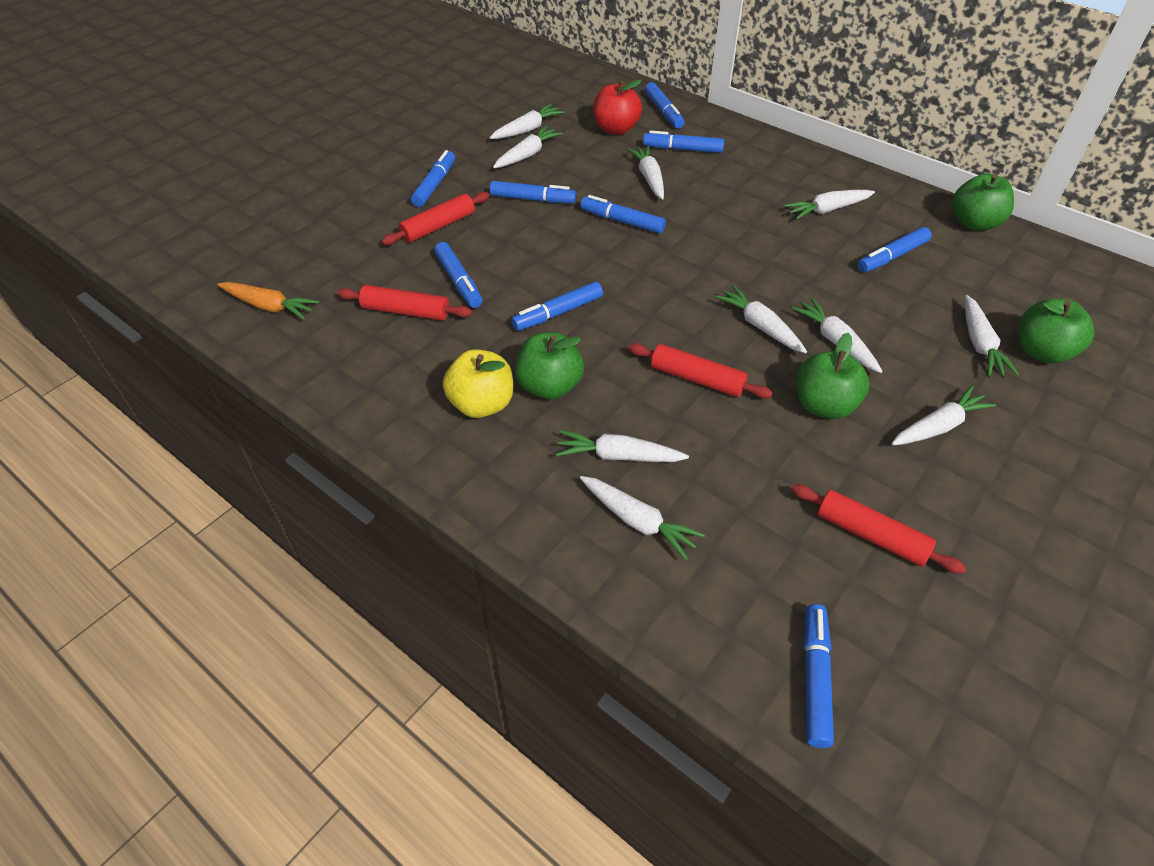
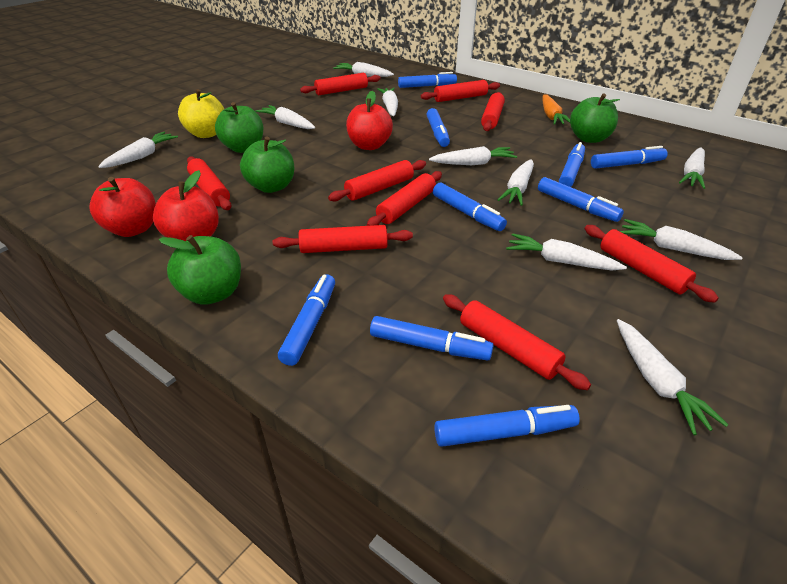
red apple: [593,79,642,135] = 1 -> [89,177,156,237] [153,170,219,241] [346,91,393,150] = 3
red rolling pin: [338,285,472,321] [381,192,489,245] [628,343,773,399] [791,484,966,574] = 4 -> [187,156,231,210] [272,225,413,253] [300,73,381,95] [328,160,426,201] [367,171,442,226] [421,80,500,102] [443,294,591,390] [481,92,505,131] [585,225,719,303] = 9

